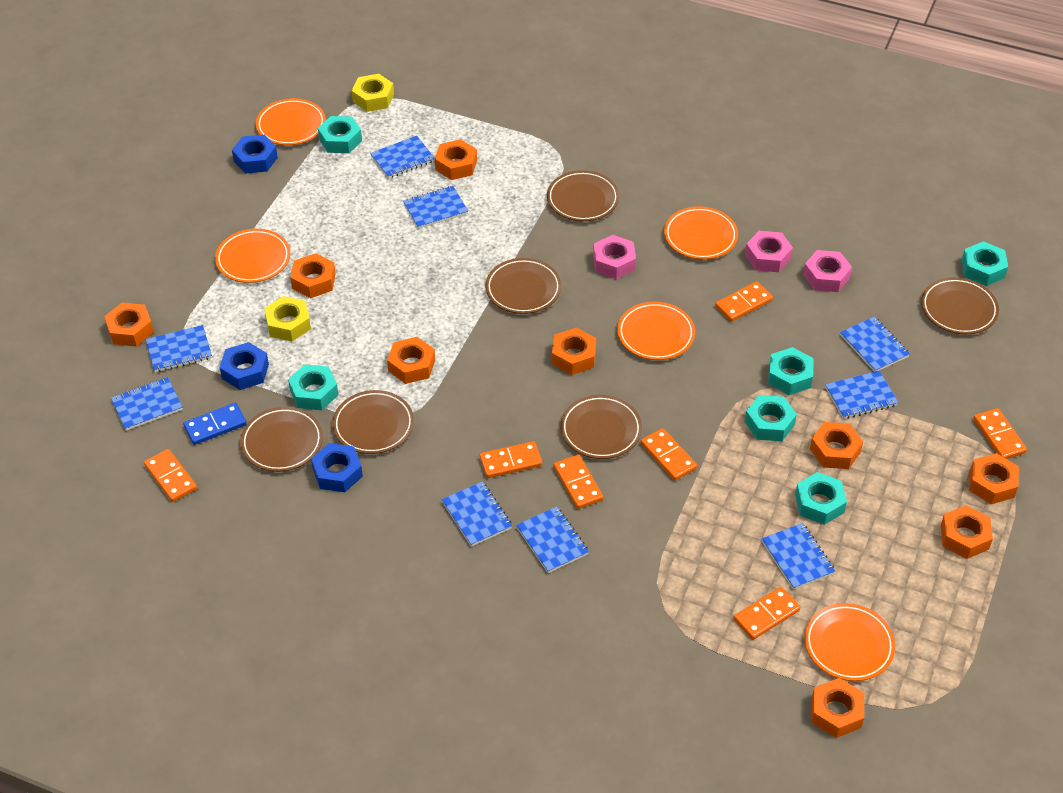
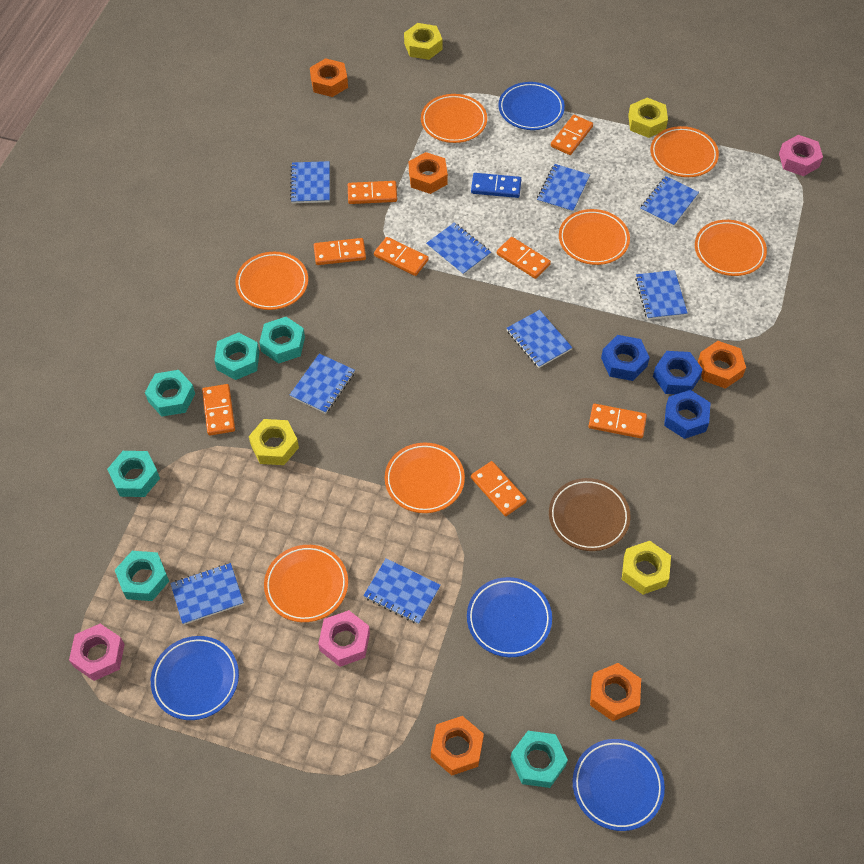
blue plate: none = 0 -> [151,636,239,720] [467,577,552,657] [499,82,565,130] [573,739,665,831] = 4
brown plate: [240,407,323,472] [332,390,414,454] [485,258,561,314] [547,170,619,221] [561,395,642,459] [921,277,999,334] = 6 -> [549,478,631,551] = 1
orange domino: [144,449,197,502] [479,441,542,478] [553,455,603,509] [641,428,697,481] [715,281,773,322] [734,587,800,640] [973,408,1027,459] = 7 -> [202,384,235,435] [314,238,366,265] [348,181,397,204] [374,237,429,276] [471,461,527,516] [497,237,551,279] [551,115,593,155] [588,404,647,438] = 8
orange nut: [104,303,154,347] [290,253,336,298] [387,337,435,384] [435,139,477,180] [552,328,596,375] [810,422,863,469] [811,678,864,738] [941,505,993,559] [969,453,1019,504] = 9 -> [310,58,348,97] [409,152,448,194] [431,716,484,775] [590,663,641,721] [698,341,746,389] = 5
orange plate: [215,229,290,283] [256,98,326,145] [617,302,695,360] [664,206,738,259] [805,603,895,681] = 5 -> [235,252,308,310] [264,545,348,622] [385,443,465,513] [421,94,487,143] [559,209,630,265] [650,126,719,177] [695,220,767,276] = 7
yellow nut: [264,296,311,342] [352,74,394,112] = 2 -> [249,419,299,465] [404,23,443,60] [622,541,671,595] [628,98,668,138] = 4

